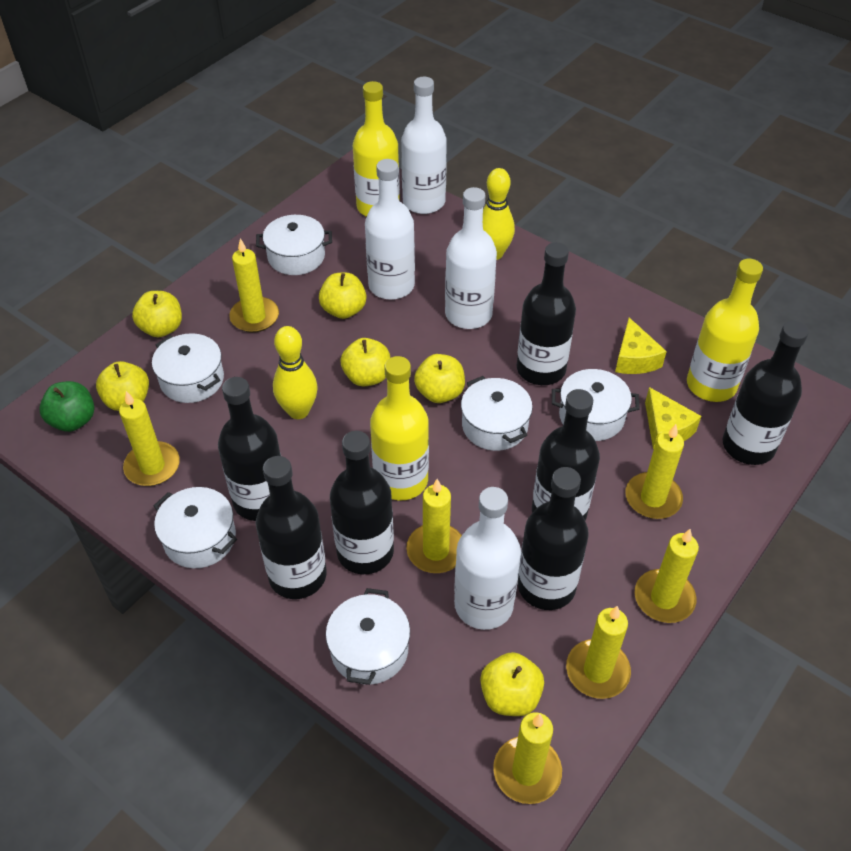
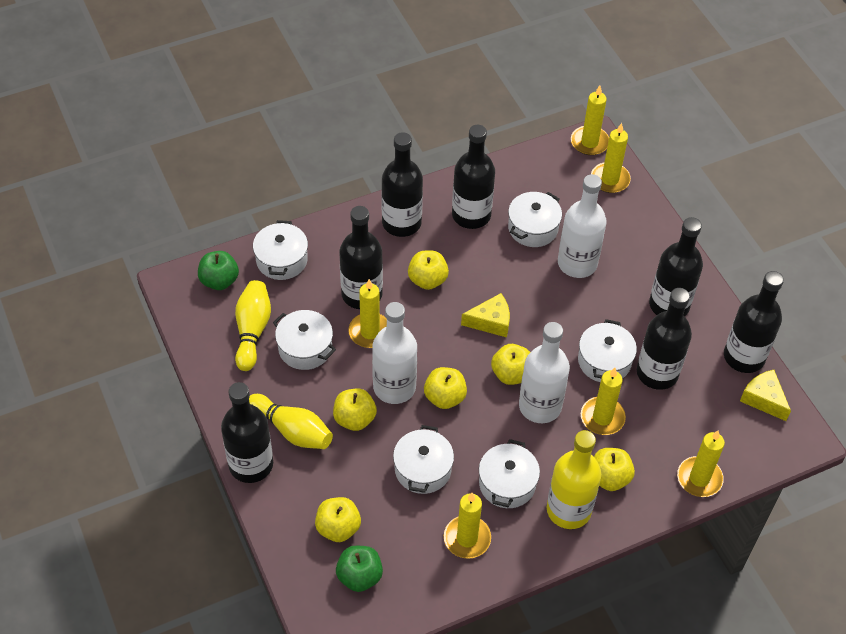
green apple: [39,381,94,432] = 1 -> [198,251,239,290] [336,546,383,592] = 2
white bottle: [365,159,415,300] [401,77,447,214] [445,187,497,329] [454,487,521,630] = 4 -> [372,302,417,404] [519,322,570,423] [558,174,607,278] = 3
yellow bottle: [353,81,400,217] [370,356,429,500] [687,259,763,402] = 3 -> [547,430,601,529] = 1
yellow candle: [119,391,180,486] [229,238,279,333] [406,479,462,573] [493,712,562,804] [566,606,631,699] [626,424,684,519] [635,529,699,623] = 7 -> [348,279,387,348] [444,493,491,559] [571,86,609,155] [581,368,626,435] [591,123,631,193] [677,430,725,497] = 6

